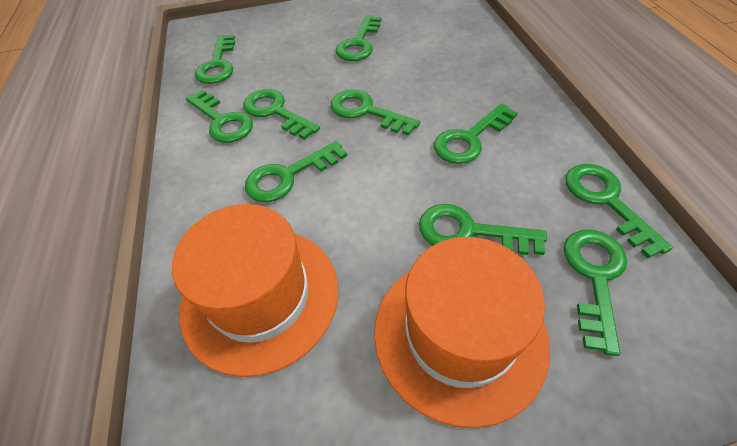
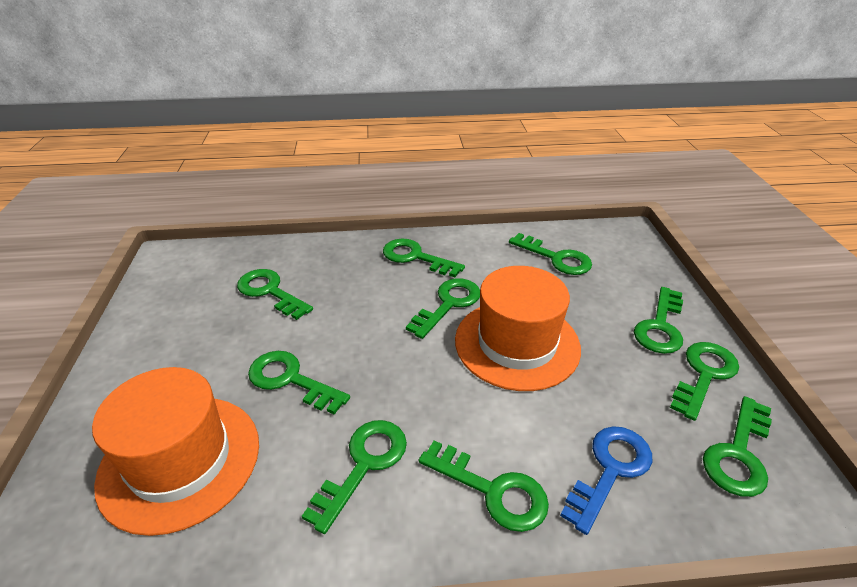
blue key: none = 0 -> [560,426,652,535] = 1

